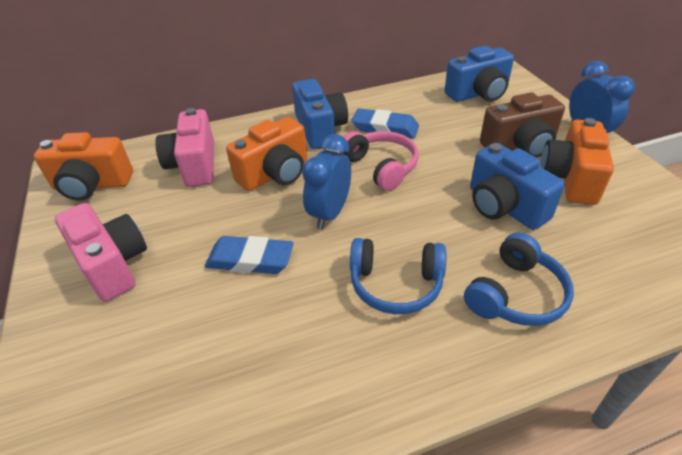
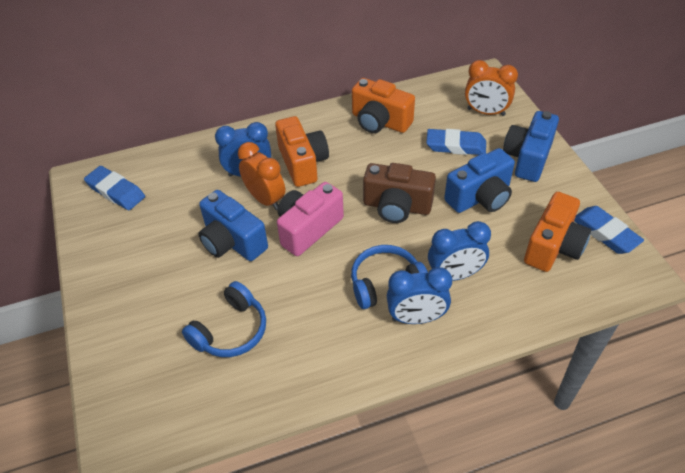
blue clock: [302,134,351,229] [569,61,635,133] = 2 -> [215,122,271,177] [387,267,452,324] [428,221,491,281] = 3
blue eraser: [205,236,294,274] [352,108,419,138] = 2 -> [84,166,145,210] [426,129,486,155] [574,206,644,254] = 3
orange clock: none = 0 -> [238,142,285,210] [465,60,518,116] = 2
pink camera: [55,203,147,302] [155,108,214,187] = 2 -> [277,182,344,256] = 1
pink headphones: [340,131,419,191] = 1 -> none = 0

